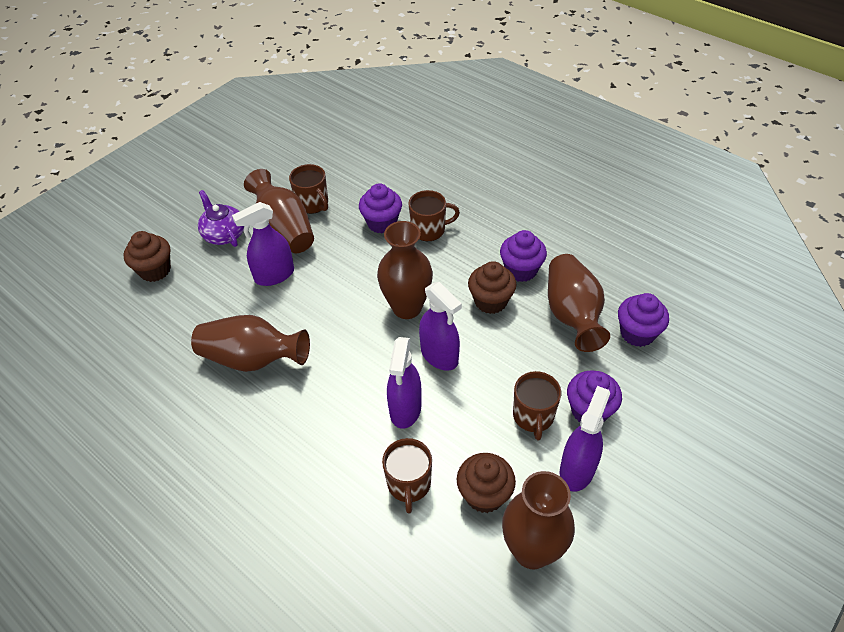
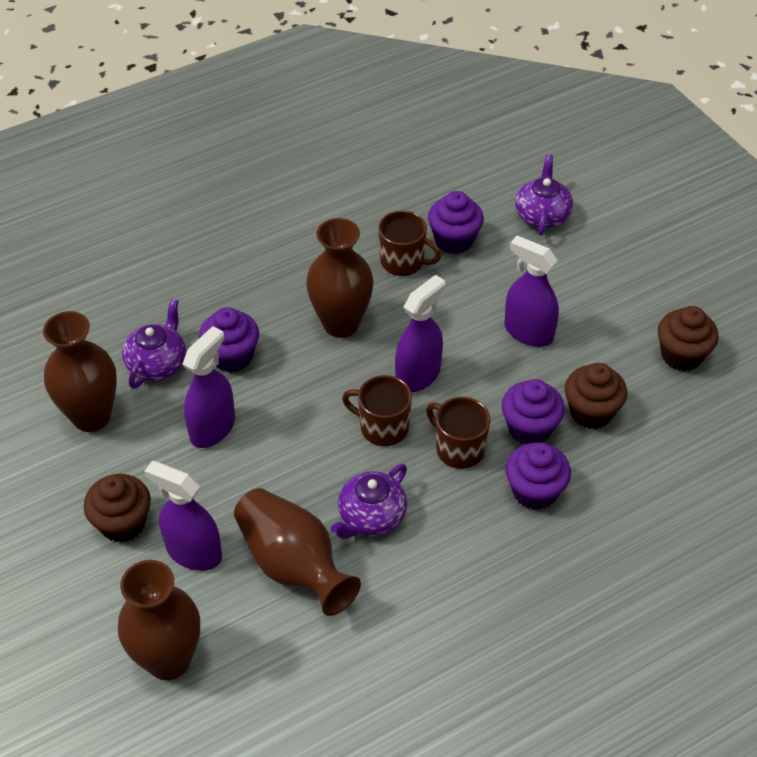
brown mug: [289,164,328,214] [382,438,432,513] [409,190,460,241] [513,371,561,440] = 4 -> [342,375,412,446] [378,211,441,276] [426,397,491,469] = 3
brown vase: [191,315,310,372] [244,169,314,253] [377,221,433,319] [502,471,575,569] [548,254,610,352] = 5 -> [43,311,117,432] [118,560,200,680] [234,488,361,616] [306,218,374,338] = 4
purple teapot: [198,190,244,247] = 1 -> [122,298,186,389] [331,464,407,539] [515,154,573,236] = 3

